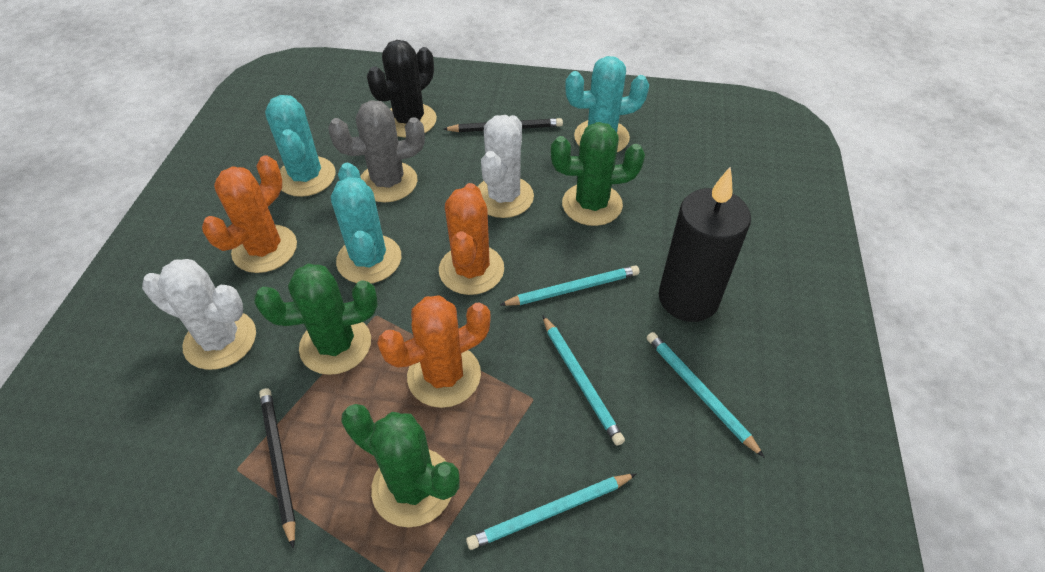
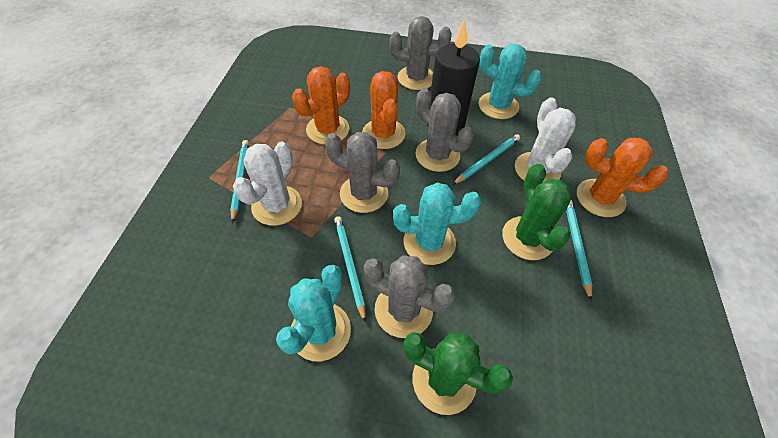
black cactus: [367,40,437,137] = 1 -> none = 0
black pencil: [259,388,296,548] [443,118,563,132] = 2 -> none = 0
green cactus: [254,264,378,375] [341,404,460,528] [551,122,645,226] = 3 -> [404,332,513,415] [502,164,571,260] = 2
grey cactus: [328,100,425,202] = 1 -> [325,132,400,213] [364,255,456,338] [390,16,452,90] [415,88,474,172] = 4

